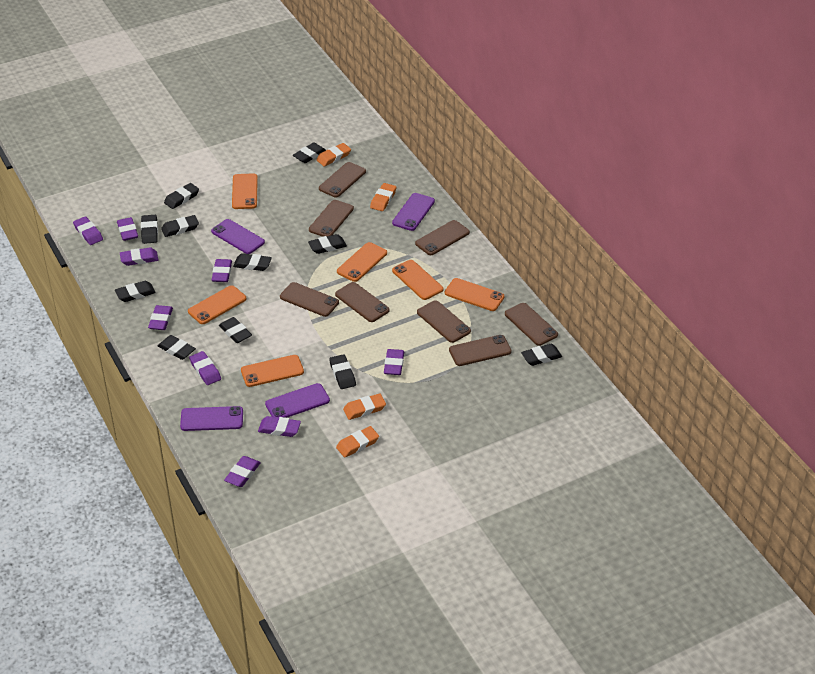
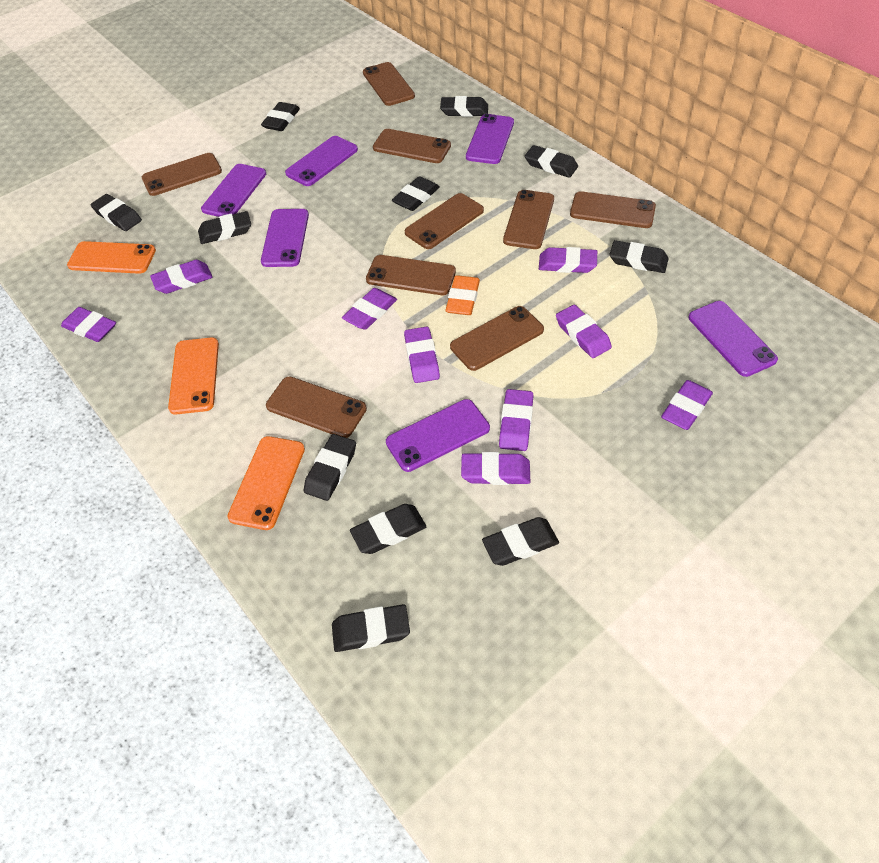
brown phone: [280,282,339,317] [309,200,354,237] [319,162,366,197] [335,282,390,322] [415,220,470,255] [417,300,471,343] [449,335,511,366] [505,303,558,346] = 8 -> [142,153,222,196] [266,376,367,438] [363,62,415,106] [366,255,456,295] [373,129,451,163] [404,193,484,249] [450,306,544,371] [503,190,554,249] [570,191,656,228] = 9
orange eraser: [316,143,351,167] [336,426,379,458] [343,393,386,420] [370,183,396,211] = 4 -> [446,275,480,315] = 1
orange phone: [188,285,246,324] [232,173,258,209] [241,355,304,387] [337,242,387,282] [392,260,443,300] [445,278,504,311] = 6 -> [67,241,156,274] [168,337,219,414] [228,436,305,530] = 3
purple phone: [180,406,243,431] [211,219,265,254] [265,383,330,418] [392,193,435,231] = 4 -> [201,164,266,217] [261,209,309,267] [285,136,358,186] [386,399,490,472] [466,114,514,164] [689,301,778,377] = 6

